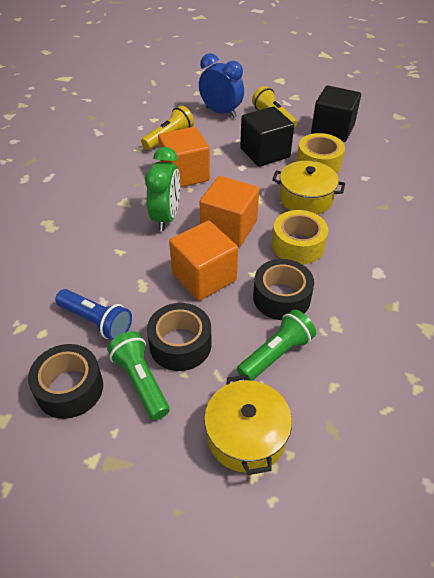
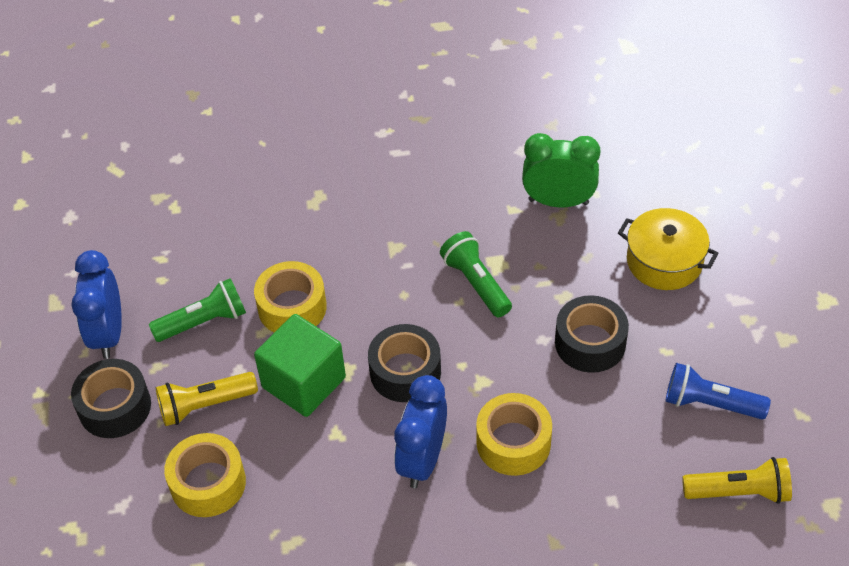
black cube: [240,106,294,167] [311,86,361,142] = 2 -> none = 0
blue clock: [199,53,244,118] = 1 -> [71,250,122,359] [394,375,447,488] = 2
green cube: none = 0 -> [254,314,346,417] = 1
orange cube: [158,127,210,187] [169,221,238,301] [199,176,259,247] = 3 -> none = 0
yellow pot: [204,375,292,475] [272,161,345,214] = 2 -> [618,208,718,290] = 1
yellow tape: [272,210,328,264] [297,133,345,173] = 2 -> [164,433,246,517] [254,261,327,333] [476,393,552,476] = 3

